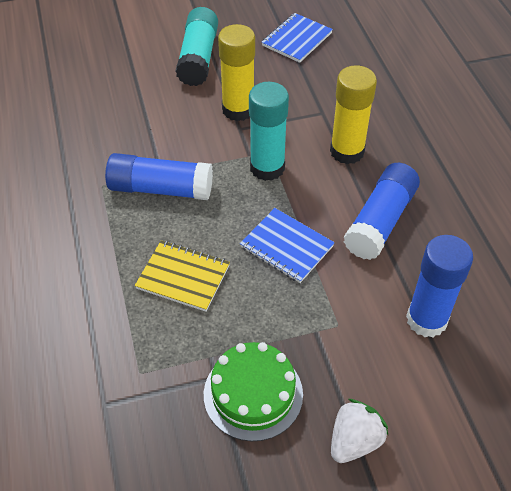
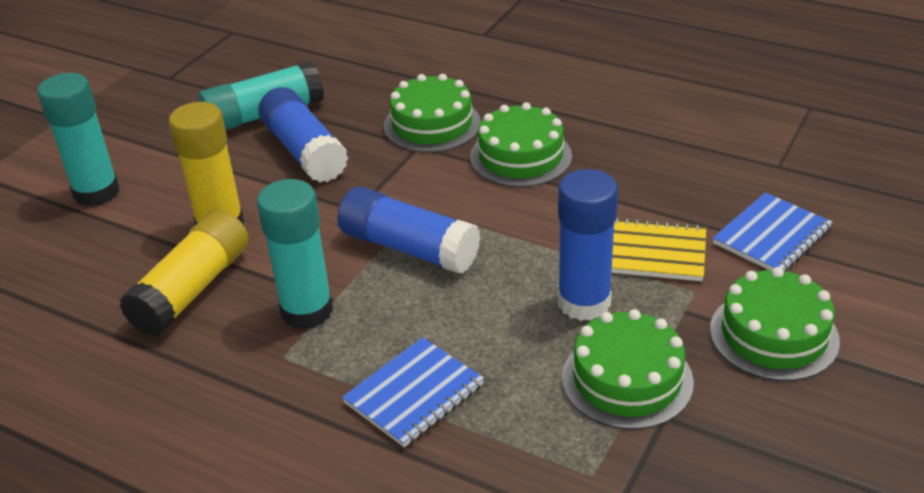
green cake: [204,342,303,441] = 1 -> [384,74,481,153] [470,102,572,187] [562,309,694,430] [710,267,840,381] = 4
turquoise glue stick: [176,7,218,86] [249,82,289,181] = 2 -> [37,73,120,207] [198,60,324,130] [257,179,333,329] = 3
white strawberry: [331,399,388,463] = 1 -> none = 0

